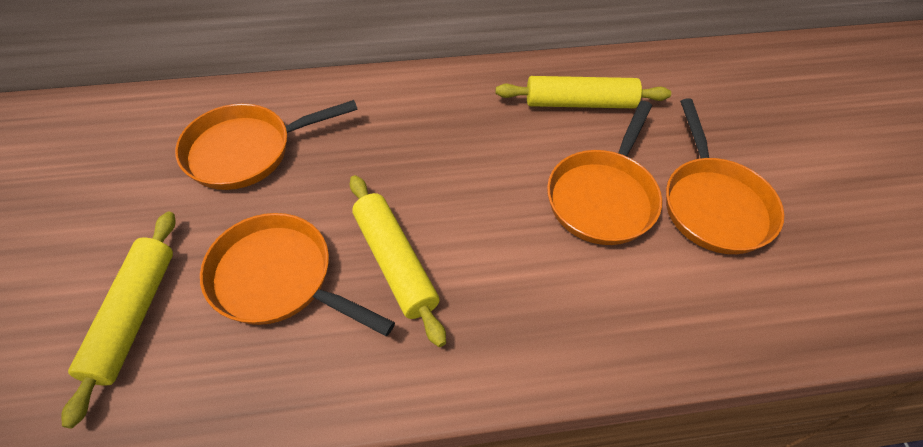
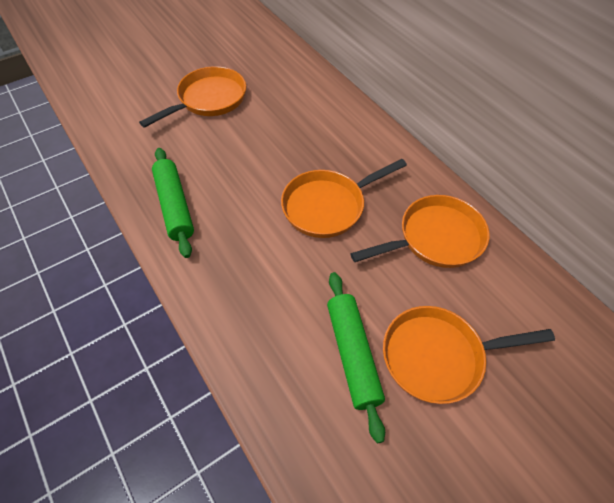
green rolling pin: none = 0 -> [152,148,194,258] [327,272,385,443] = 2
yellow rolling pin: [61,212,176,428] [350,175,446,347] [496,76,671,108] = 3 -> none = 0

